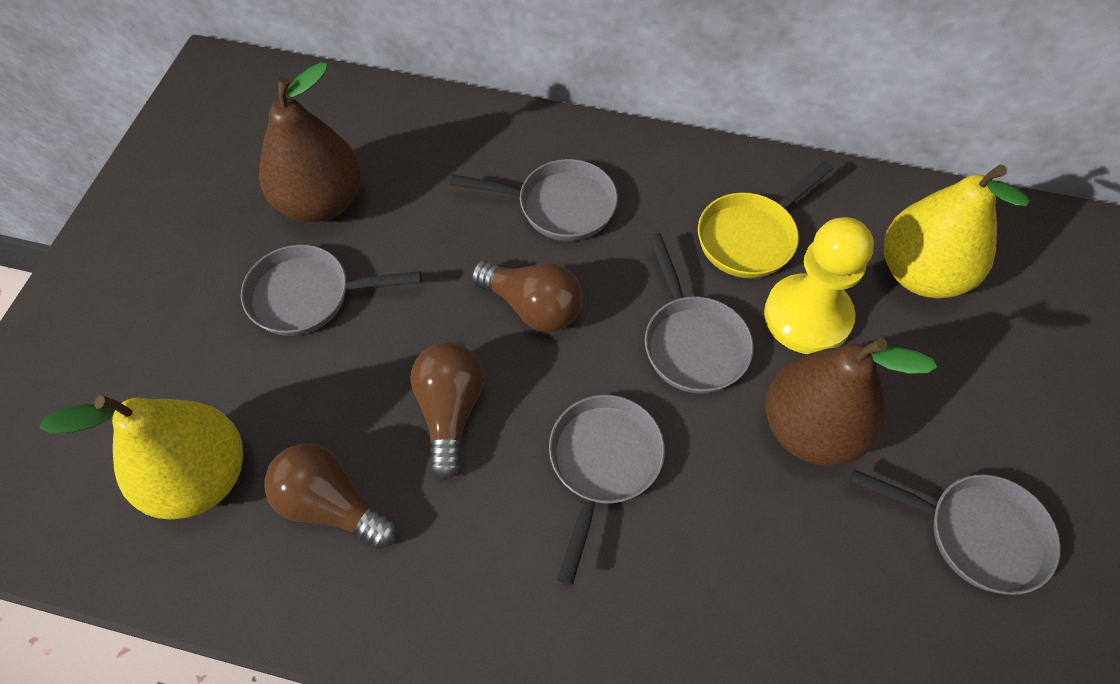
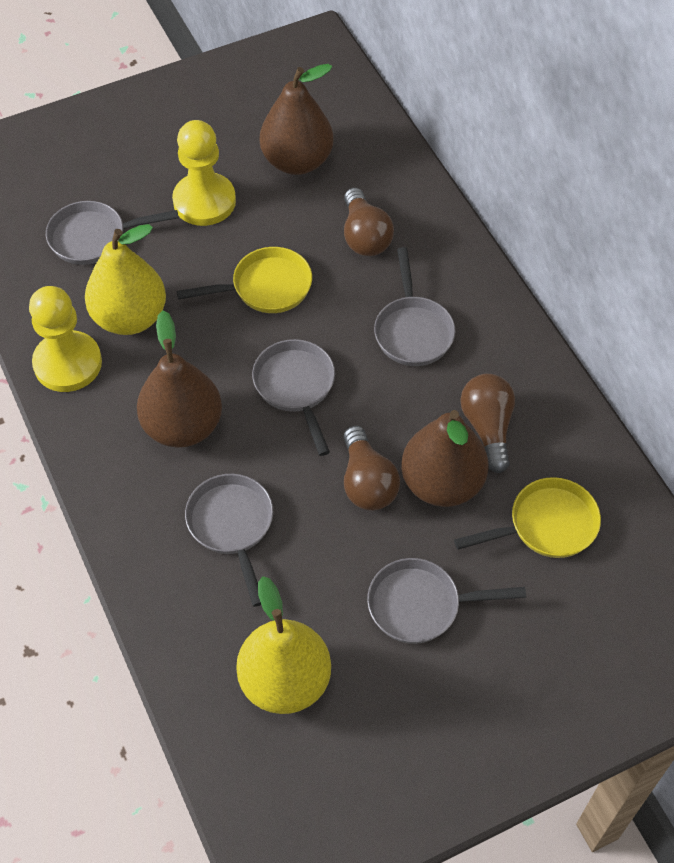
brown pear: [259,62,361,222] [765,338,937,466] = 2 -> [137,311,222,448] [260,64,333,175] [401,410,488,507] = 3
yellow pan: [698,161,834,278] = 1 -> [177,247,312,313] [454,477,601,558] = 2
yellow pawn: [764,217,874,354] = 1 -> [29,286,102,392] [172,120,236,226] = 2

